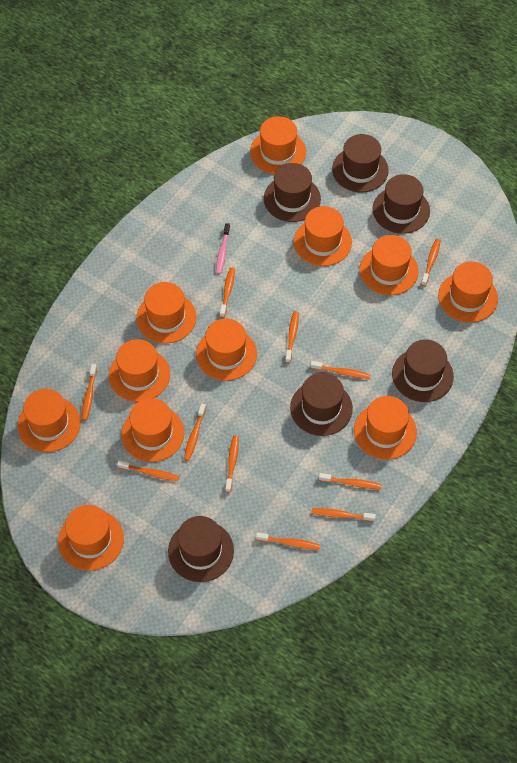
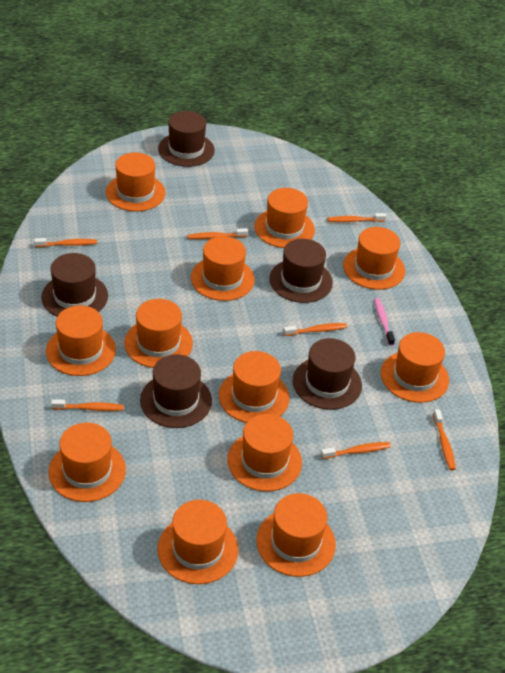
brown hat: [168,516,234,582] [264,163,321,222] [290,373,353,436] [332,134,389,192] [373,174,430,234] [392,339,454,402] = 6 -> [41,253,108,316] [140,354,212,428] [158,111,215,167] [269,239,333,303] [293,338,362,410] = 5
orange hat: [18,389,81,452] [58,505,124,571] [109,339,170,402] [121,398,184,462] [136,282,197,344] [196,318,257,381] [250,116,306,174] [294,206,352,266] [354,396,417,460] [359,235,419,295] [438,261,498,323] = 11 -> [46,305,116,376] [48,423,126,502] [106,152,165,211] [124,299,193,368] [158,500,238,584] [191,236,255,301] [219,351,290,423] [227,414,302,492] [254,188,315,248] [256,493,336,577] [343,227,405,290] [381,332,449,403] = 12
orange toothbrush: [82,364,97,421] [117,460,179,481] [184,404,206,461] [220,267,235,318] [225,435,239,492] [256,532,320,550] [285,311,299,363] [310,361,370,379] [312,508,376,522] [319,473,382,489] [421,239,441,286] = 11 -> [34,238,97,247] [51,399,124,411] [187,228,248,239] [283,323,347,336] [321,442,391,459] [328,213,386,222] [433,409,456,470] = 7

